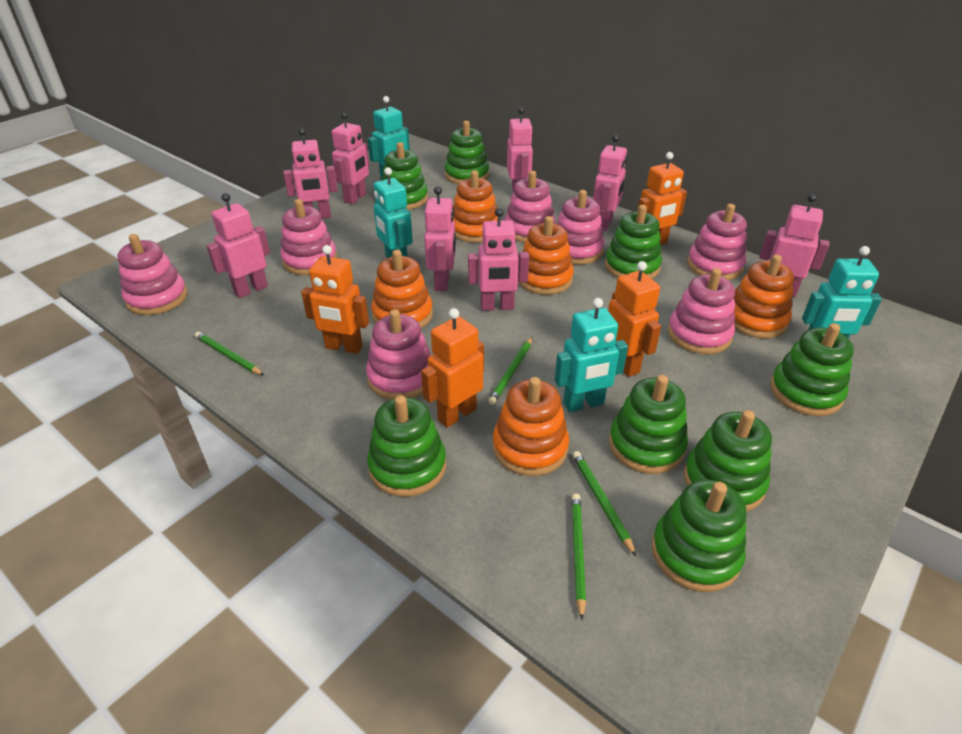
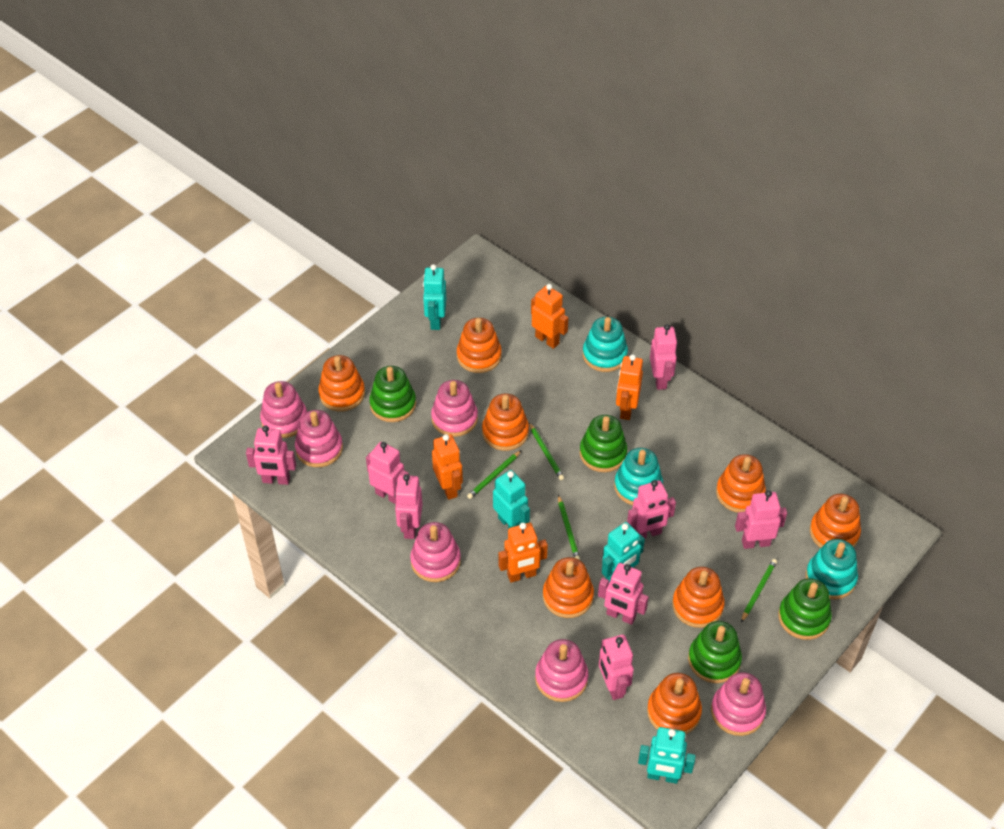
green stacking toy: [367,395,446,497] [382,142,428,210] [445,121,489,184] [605,205,662,279] [609,375,688,474] [652,479,747,592] [684,410,772,512] [770,323,854,416] = 8 -> [369,366,416,422] [580,415,628,472] [688,621,742,683] [778,578,832,640] = 4
orange stacking toy: [371,250,433,328] [453,170,498,243] [493,377,569,476] [518,216,574,295] [734,255,794,339] = 5 -> [318,355,365,412] [457,318,502,373] [482,394,529,451] [543,557,594,618] [647,673,702,734] [672,567,725,628] [716,454,766,513] [810,494,861,548] = 8
pink stacking toy: [117,234,188,315] [280,199,337,275] [366,309,431,400] [505,171,556,242] [557,190,604,265] [668,268,735,354] [687,204,747,280] = 7 -> [260,381,307,438] [295,410,343,467] [410,522,461,582] [431,380,478,437] [535,639,588,702] [711,672,766,736] = 6
turquoise stacking toy: none = 0 -> [583,317,628,372] [614,448,663,505] [806,539,858,599] = 3

